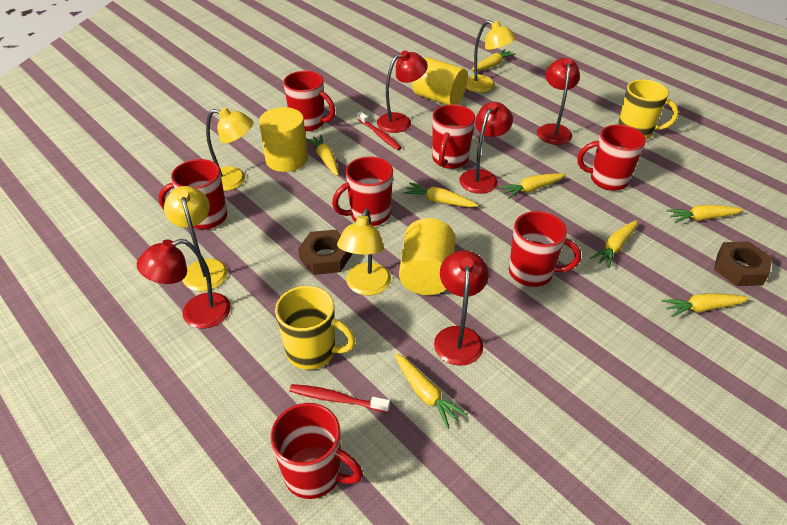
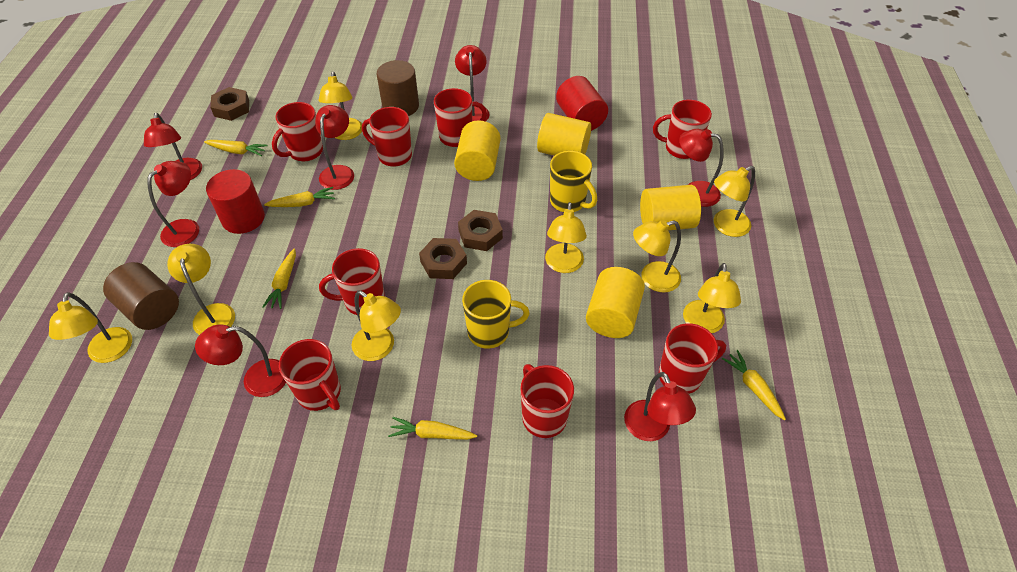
brown cylinder: none = 0 -> [103,262,179,330] [377,60,419,116] = 2
brown nut: [298,230,352,275] [714,241,772,286] = 2 -> [210,87,249,121] [419,238,467,279] [458,210,503,251] = 3
red cylinder: none = 0 -> [206,169,265,234] [556,76,608,131] = 2
red lamp: [137,239,231,328] [377,50,428,133] [434,250,489,366] [459,102,513,194] [537,58,580,145] = 5 -> [144,113,202,180] [147,161,199,247] [195,324,286,397] [315,105,354,190] [455,45,490,122] [624,372,696,441] [679,129,724,207] = 7
red mug: [159,159,227,229] [270,403,363,499] [283,71,335,131] [332,156,393,226] [432,104,475,169] [509,211,581,287] [577,125,646,191] = 7 -> [272,102,323,161] [279,339,341,411] [319,248,385,315] [362,107,412,167] [434,88,487,147] [520,364,574,438] [653,100,712,159] [659,323,726,394] = 8
red toothbrush: [289,384,390,413] [357,112,402,150] = 2 -> none = 0
yellow carrot: [306,135,339,176] [394,353,467,429] [404,182,478,207] [471,49,516,71] [499,173,566,199] [590,220,638,268] [662,293,750,317] [667,205,744,223] = 8 -> [204,140,268,156] [262,249,296,309] [264,187,335,207] [388,417,477,440] [722,350,786,420] = 5
yellow cylinder: [259,107,308,172] [399,218,455,295] [412,57,468,105] = 3 -> [454,120,500,181] [537,113,591,156] [586,267,645,338] [640,185,701,230] = 4
yellow lamp: [164,186,228,292] [206,108,253,191] [337,209,391,296] [466,20,516,92] = 4 -> [49,292,132,363] [167,244,235,335] [319,71,362,140] [352,290,401,361] [545,202,587,273] [633,220,681,293] [683,263,741,333] [714,166,755,237] = 8

